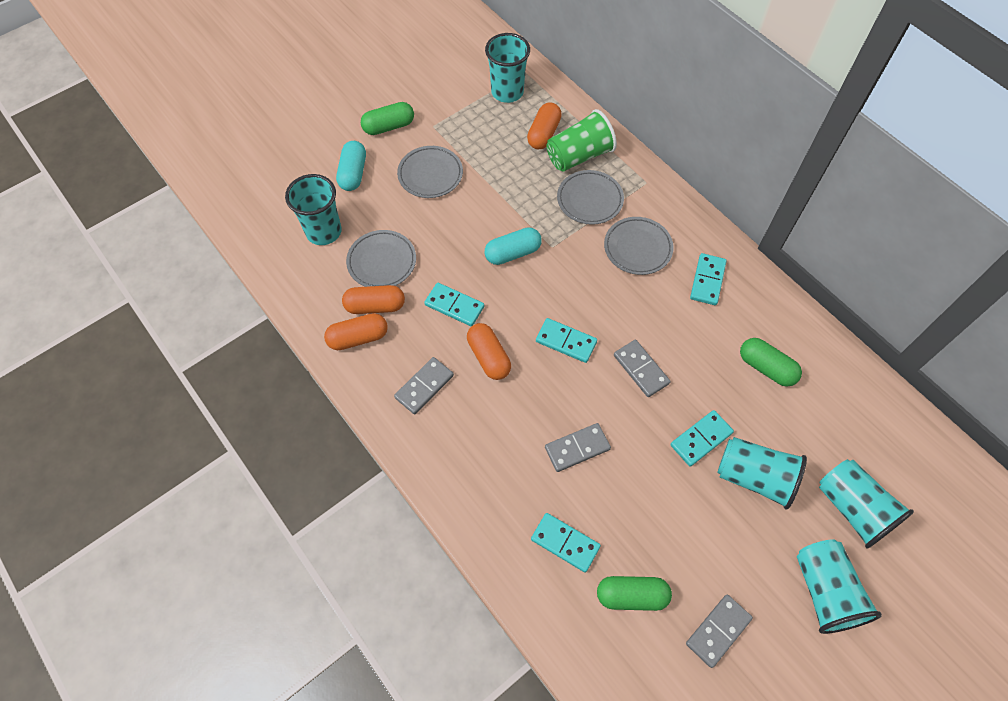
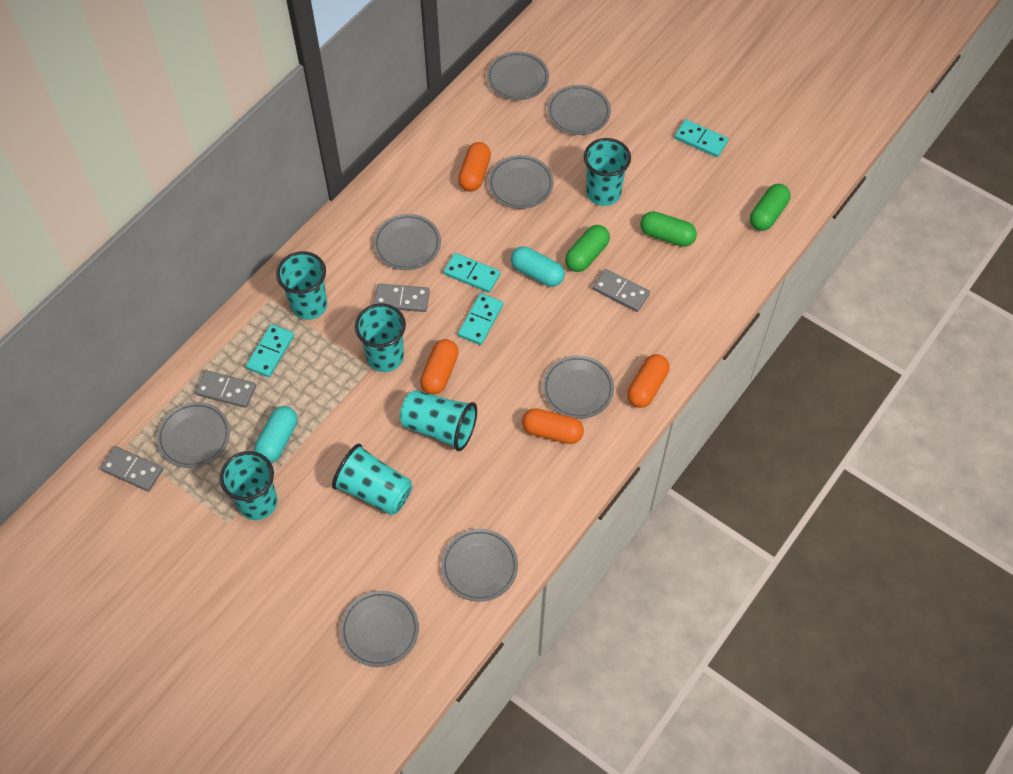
green cup: [546,109,617,171] = 1 -> none = 0
grey plate: [346,230,416,287] [397,146,463,198] [557,170,624,225] [604,217,674,275] = 4 -> [157,402,230,468] [340,591,419,667] [373,214,441,270] [441,529,518,602] [487,51,549,100] [488,155,554,209] [543,355,614,419] [547,85,611,135] = 8
turquoise cup: [285,174,342,245] [485,33,530,103] [717,437,807,510] [797,539,882,634] [819,459,914,548] = 5 -> [220,451,278,520] [276,251,327,320] [332,444,413,515] [355,303,406,372] [400,390,477,451] [584,138,631,206] = 6
turquoise domino: [424,283,484,327] [531,513,601,573] [536,318,597,363] [670,410,734,467] [690,253,727,305] = 5 -> [246,324,294,377] [443,253,501,293] [458,293,503,345] [674,119,729,157] = 4

